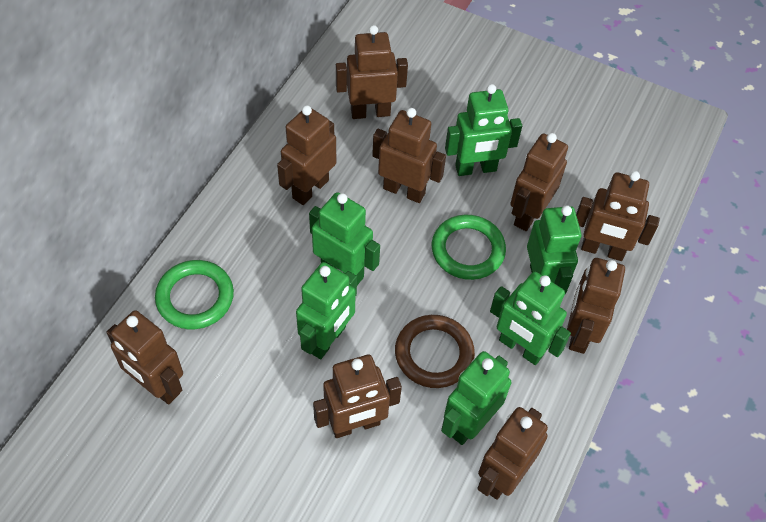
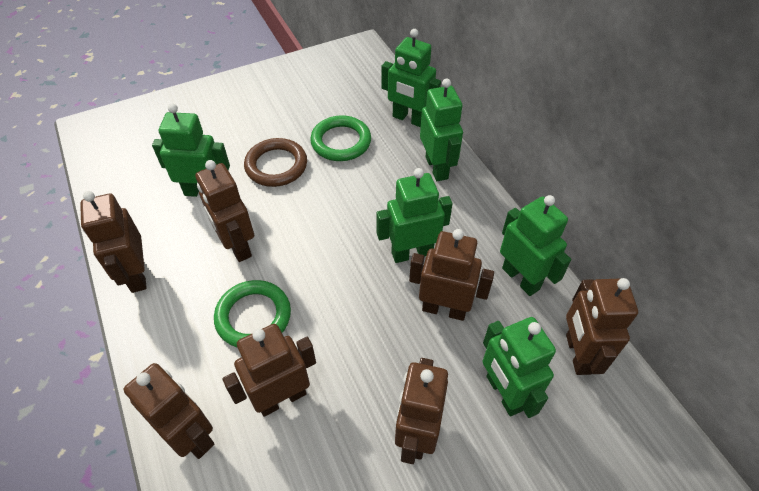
brown robot: [106,310,183,405] [277,105,336,205] [313,355,402,438] [336,25,408,119] [372,108,446,203] [477,407,548,500] [510,133,568,231] [567,258,625,354] [576,171,660,261] = 9 -> [80,191,147,293] [123,363,214,459] [195,160,254,262] [222,324,316,417] [395,358,448,464] [409,229,494,321] [566,278,638,375] = 7

